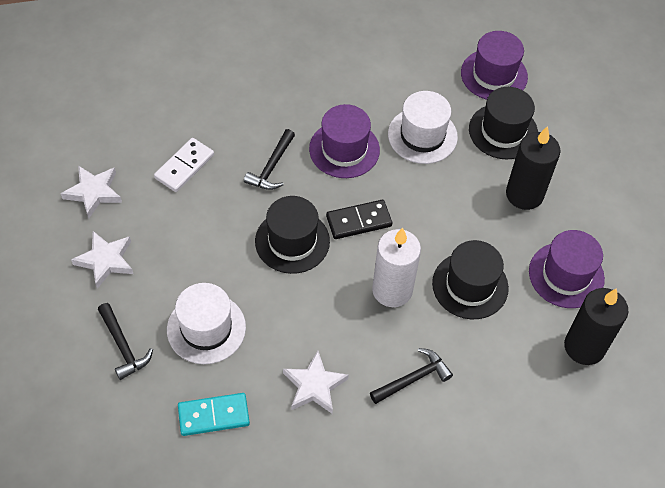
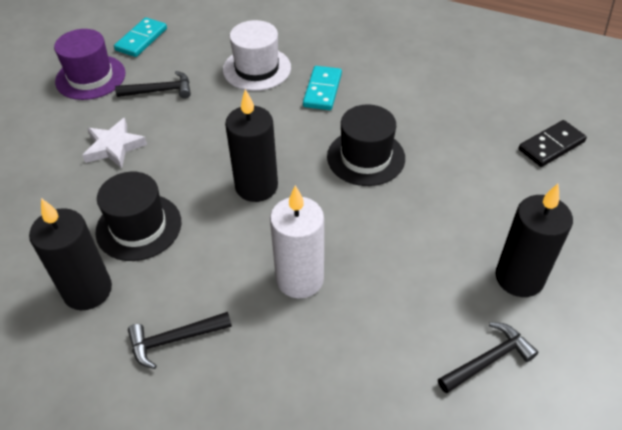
black candle: [506,126,561,210] [564,288,628,365] = 2 -> [29,198,112,310] [225,89,278,202] [496,184,573,297] = 3
black hat: [255,196,330,274] [432,240,509,319] [469,87,538,159] = 3 -> [95,172,181,261] [327,104,405,186] = 2
purple hat: [309,104,380,178] [461,31,528,100] [529,230,605,308] = 3 -> [54,29,126,100] = 1
turquoise domino: [178,393,250,436] = 1 -> [114,17,167,57] [303,66,342,110] = 2
white domino: [154,138,214,192] = 1 -> none = 0
white hat: [167,283,246,364] [388,91,458,164] = 2 -> [223,20,291,91] = 1
white star: [61,166,122,219] [71,231,133,289] [283,351,349,414] = 3 -> [82,118,147,168] = 1

